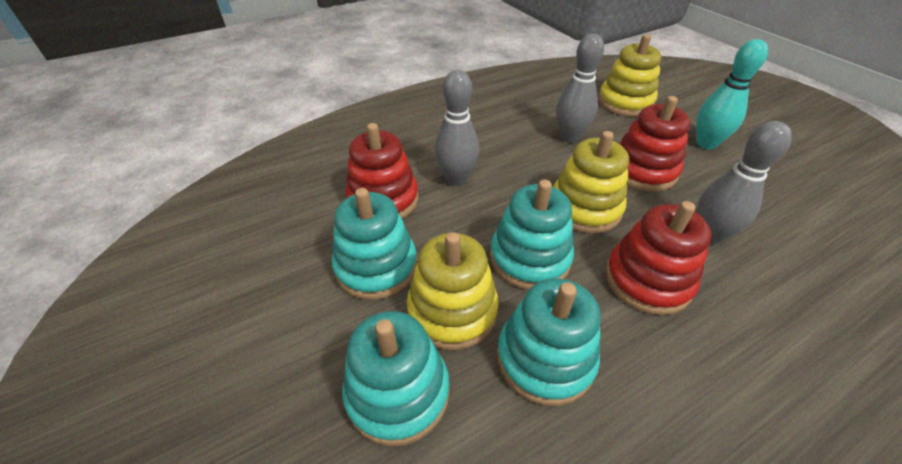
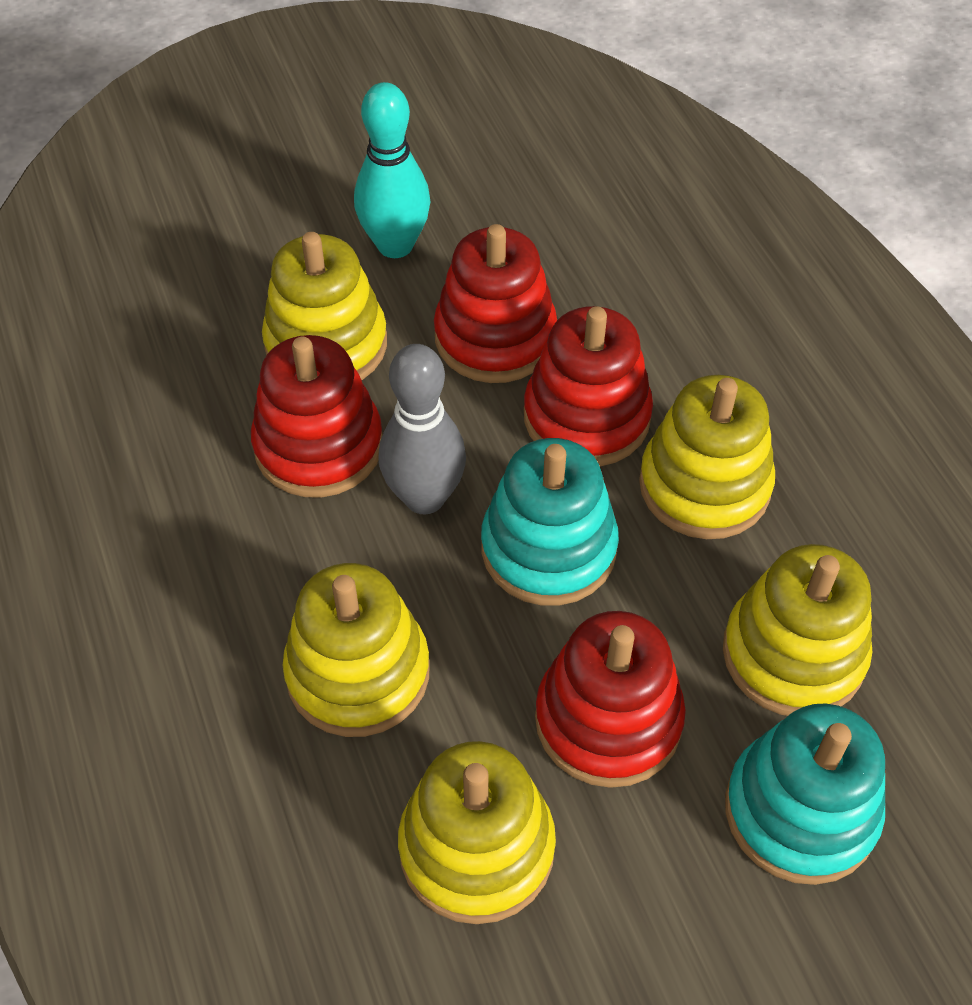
grey bowling pin: [434,70,479,186] [556,34,604,143] [696,121,792,244] = 3 -> [378,344,466,514] = 1
red stacking toy: [345,123,419,219] [605,201,712,315] [619,96,690,192] = 3 -> [251,335,383,498] [434,224,557,383] [524,306,653,467] [535,611,686,788] = 4
turquoise stacking toy: [332,188,417,300] [342,311,450,447] [490,180,574,290] [497,278,601,406] = 4 -> [481,438,619,606] [725,704,885,885] = 2
yellow stacking toy: [406,232,499,350] [553,131,629,233] [598,34,662,116] = 3 -> [262,232,387,380] [283,563,430,737] [398,741,556,924] [639,375,775,539] [723,544,872,716] = 5

